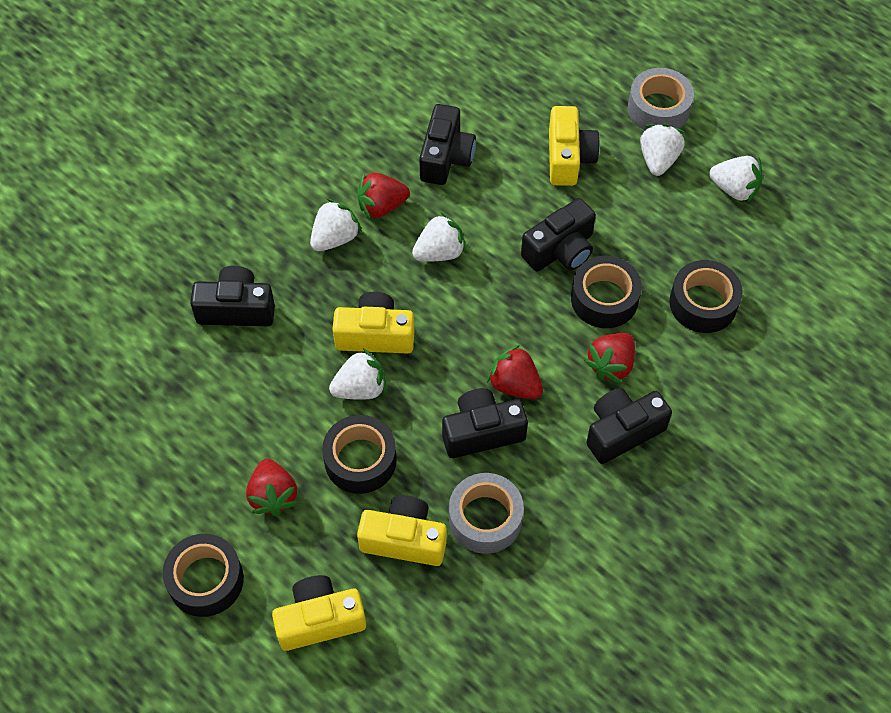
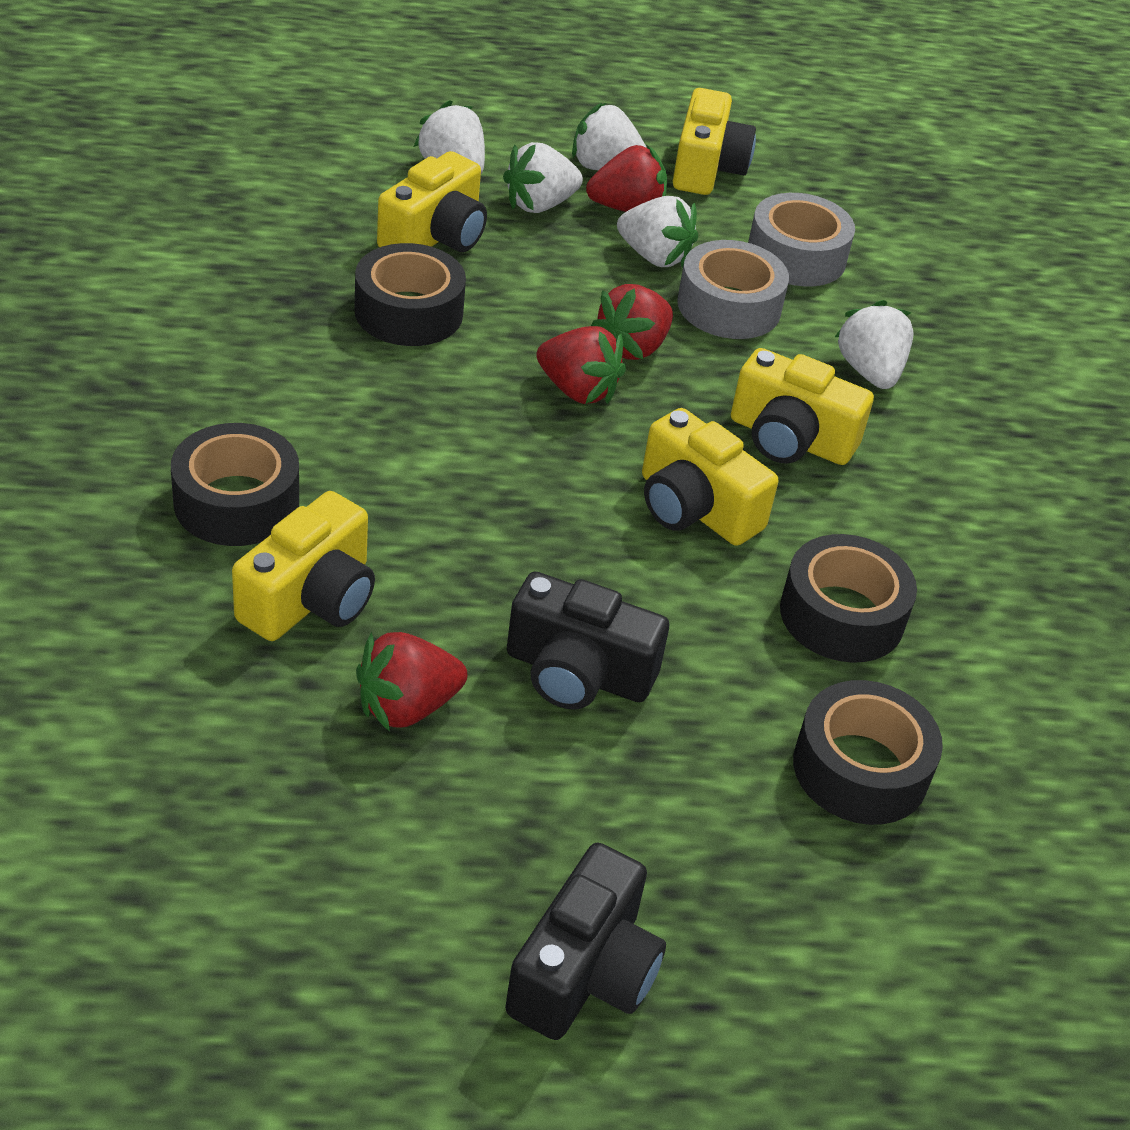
black camera: [190,266,275,326] [419,104,476,185] [442,388,528,458] [521,198,596,271] [586,388,672,464] = 5 -> [505,843,666,1040] [507,572,669,710] = 2
yellow camera: [272,575,366,651] [333,292,414,354] [357,495,447,566] [549,106,600,186] = 4 -> [232,491,375,641] [377,151,487,252] [642,408,778,546] [673,88,756,195] [731,348,874,465] = 5

